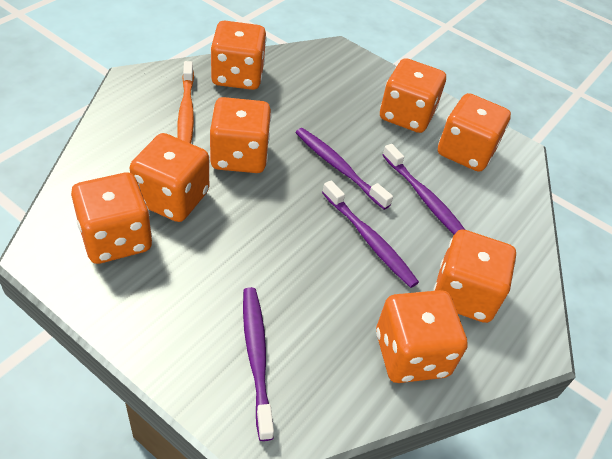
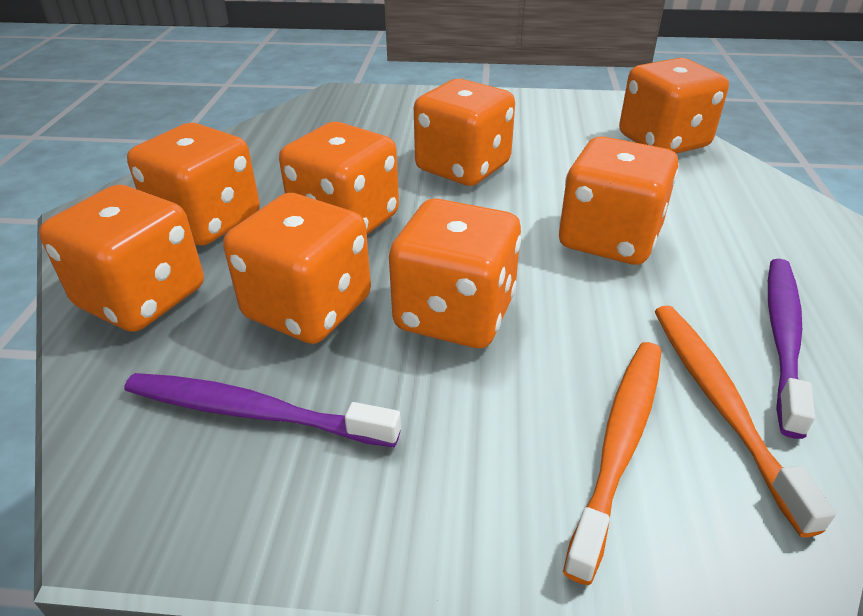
orange toothbrush: [177,61,194,144] = 1 -> [563,342,661,585] [655,306,836,538] = 2
purple toothbrush: [243,287,274,441] [295,128,393,210] [322,180,419,288] [383,144,465,234] = 4 -> [124,373,401,448] [768,259,815,439] = 2

